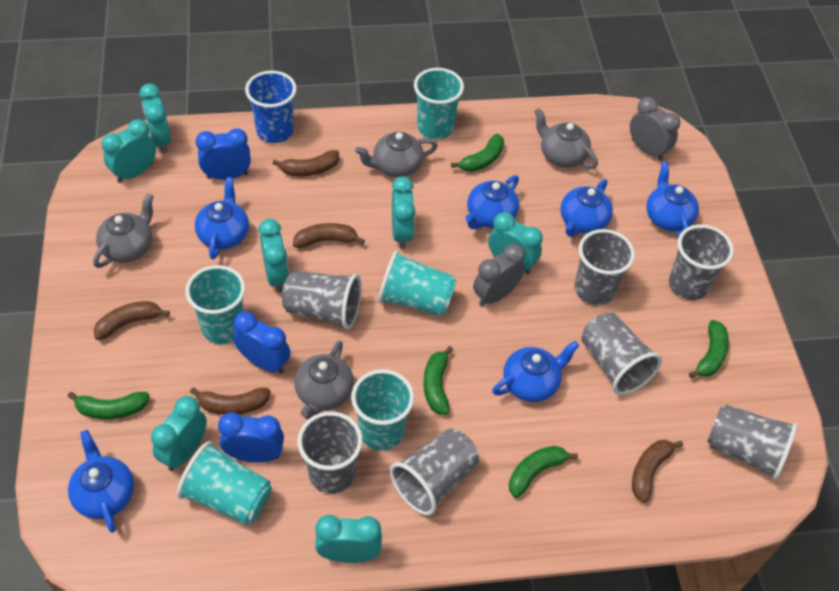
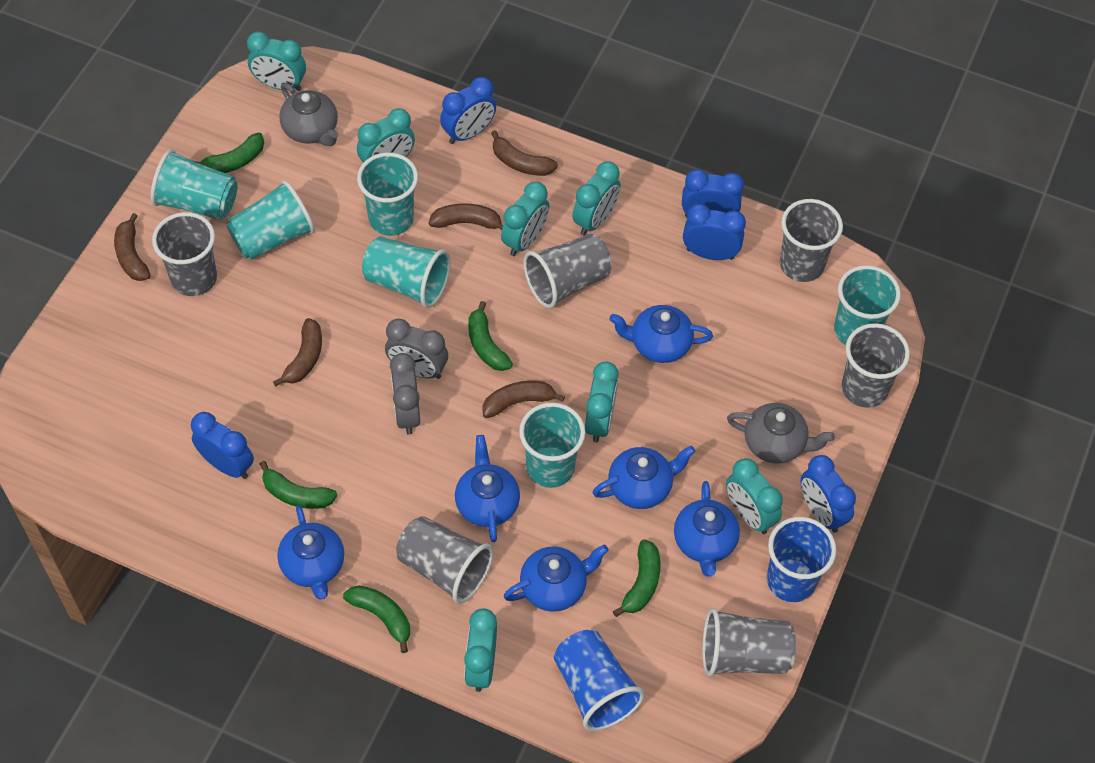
blue clock: [196,128,251,180] [218,412,284,463] [233,312,291,373] = 3 -> [191,412,254,479] [440,77,496,144] [682,169,744,217] [683,204,746,260] [801,455,856,533] = 5
blue cup: [245,71,297,143] = 1 -> [554,630,645,731] [767,517,836,602] = 2
grey cup: [282,270,362,330] [297,412,363,494] [390,429,479,516] [574,229,635,305] [581,313,662,395] [669,224,734,300] [707,404,797,480] = 7 -> [152,212,217,296] [396,516,493,604] [523,234,612,308] [702,608,796,677] [780,199,843,282] [842,323,910,408] = 6
grey teapot: [93,193,154,268] [294,340,354,419] [355,132,438,177] [534,108,598,169] = 4 -> [279,83,338,146] [727,403,835,463] = 2
turquoise cup: [177,441,272,525] [185,265,245,344] [351,369,414,450] [378,250,457,316] [414,68,464,139] = 5 -> [151,149,238,220] [226,180,315,260] [357,153,418,236] [362,237,451,308] [519,402,585,488] [834,265,901,345] = 6

